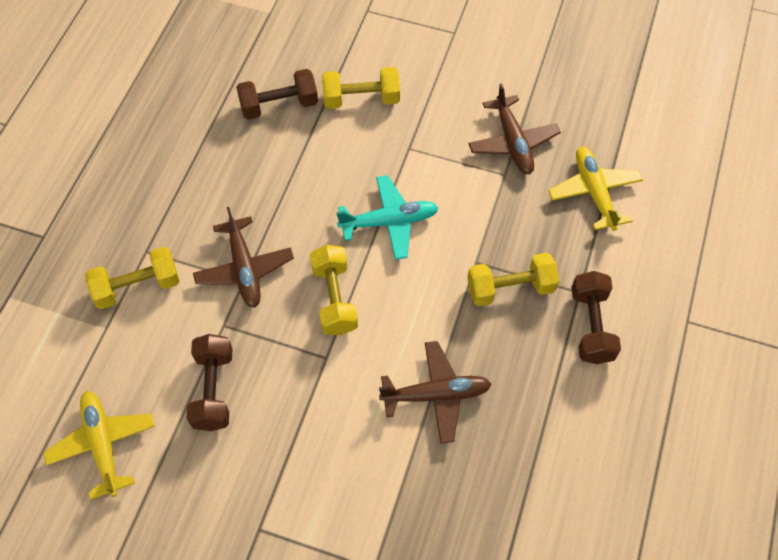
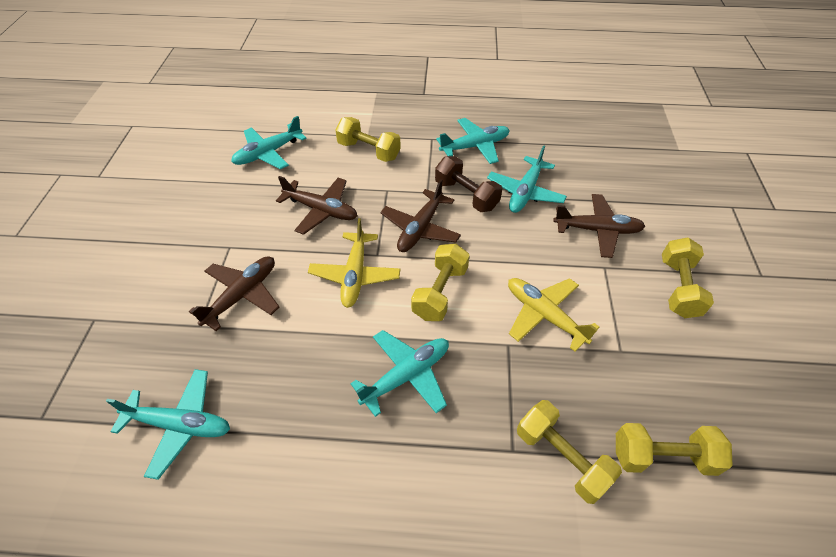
brown dumbbell: [187,334,233,431] [236,69,318,120] [571,271,621,364] = 3 -> [435,156,502,212] = 1
brown plane: [193,207,294,308] [379,341,491,444] [468,83,561,174] = 3 -> [189,256,279,331] [276,176,357,235] [380,179,461,252] [553,194,646,258] = 4
turquoise plane: [336,175,439,260] = 1 -> [106,369,230,480] [231,116,307,169] [350,330,449,417] [436,118,510,164] [487,145,567,213] = 5
yellow dumbbell: [85,247,179,309] [310,245,358,335] [322,67,400,109] [467,253,559,306] = 4 -> [335,117,401,162] [411,244,470,321] [517,400,622,504] [616,423,733,476] [662,237,714,318] = 5

